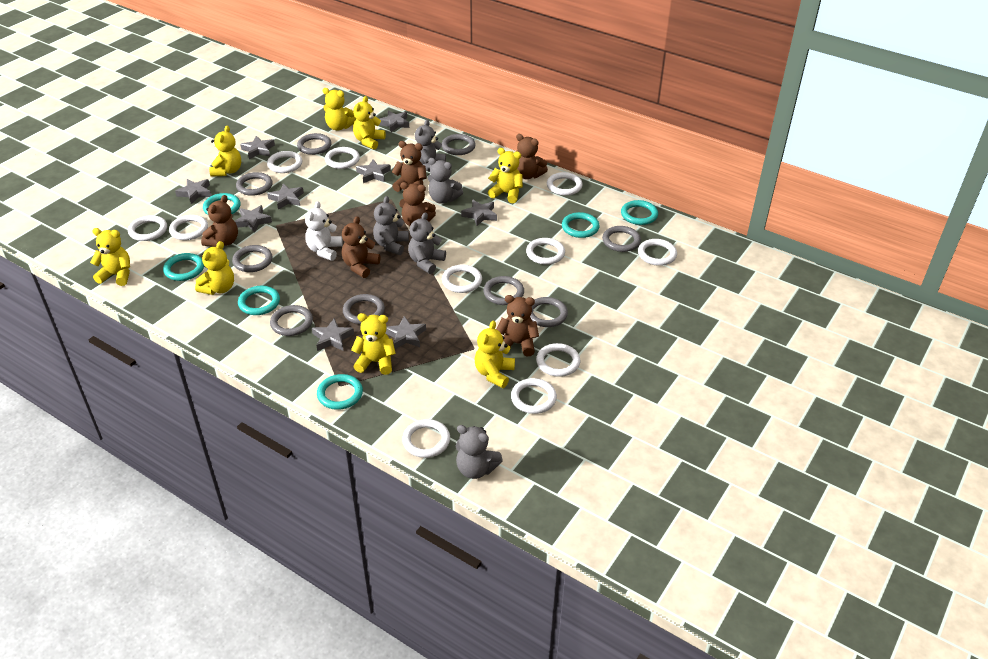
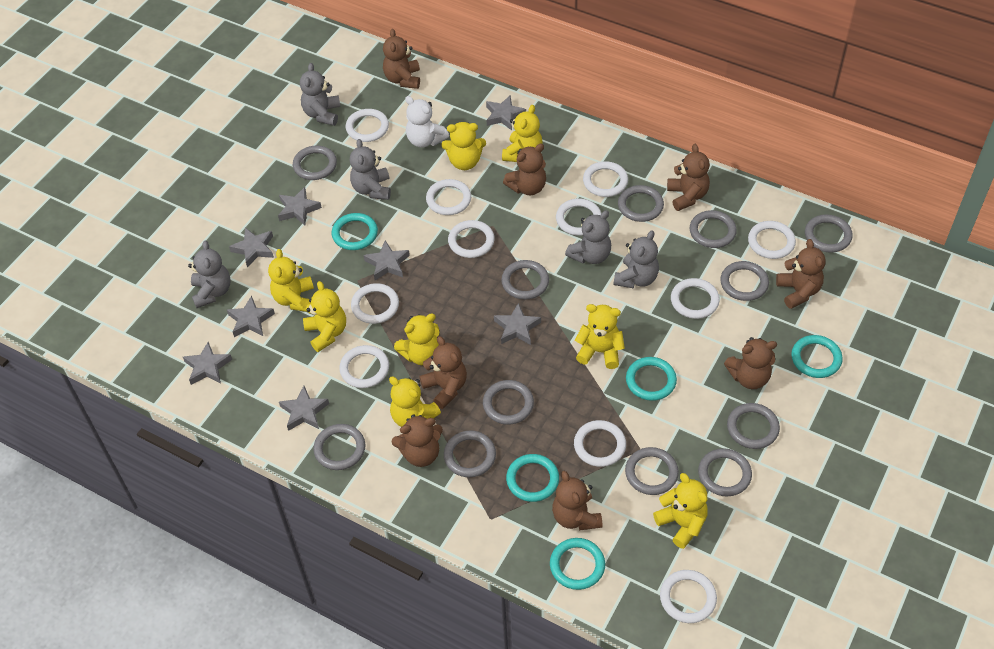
brown teddy bear: [201,195,238,247] [342,216,381,278] [392,141,427,192] [399,182,436,226] [497,295,539,356] [515,134,548,179] = 6 -> [383,29,420,89] [391,414,443,467] [419,336,467,409] [503,144,546,195] [552,471,603,531] [667,144,710,211] [724,337,777,389] [776,239,826,309] = 8
grey ring: [232,245,273,272] [236,172,273,196] [270,305,313,336] [297,133,332,155] [343,294,385,324] [442,134,476,155] [483,276,524,305] [530,297,568,327] [602,226,641,252] = 9 -> [293,146,337,180] [313,424,365,470] [444,431,496,477] [483,380,534,425] [501,260,549,300] [618,185,664,222] [625,447,679,495] [690,210,737,248] [698,448,752,497] [720,261,769,301] [727,403,780,449] [805,214,853,253] = 12
grey star: [175,179,211,204] [235,205,272,233] [240,136,275,159] [267,183,304,210] [312,318,354,351] [356,159,391,183] [379,110,409,132] [386,316,426,349] [461,199,497,226] = 9 -> [183,342,232,385] [227,296,275,337] [229,228,274,268] [278,187,322,225] [279,386,329,431] [363,241,410,280] [486,95,526,131] [494,303,541,345] = 8
turquoise ring: [163,253,204,281] [203,193,241,215] [238,286,280,315] [317,374,363,410] [562,212,600,238] [621,200,658,225] = 6 -> [332,213,378,250] [506,454,559,502] [550,538,605,590] [626,357,677,401] [791,335,843,378] = 5

